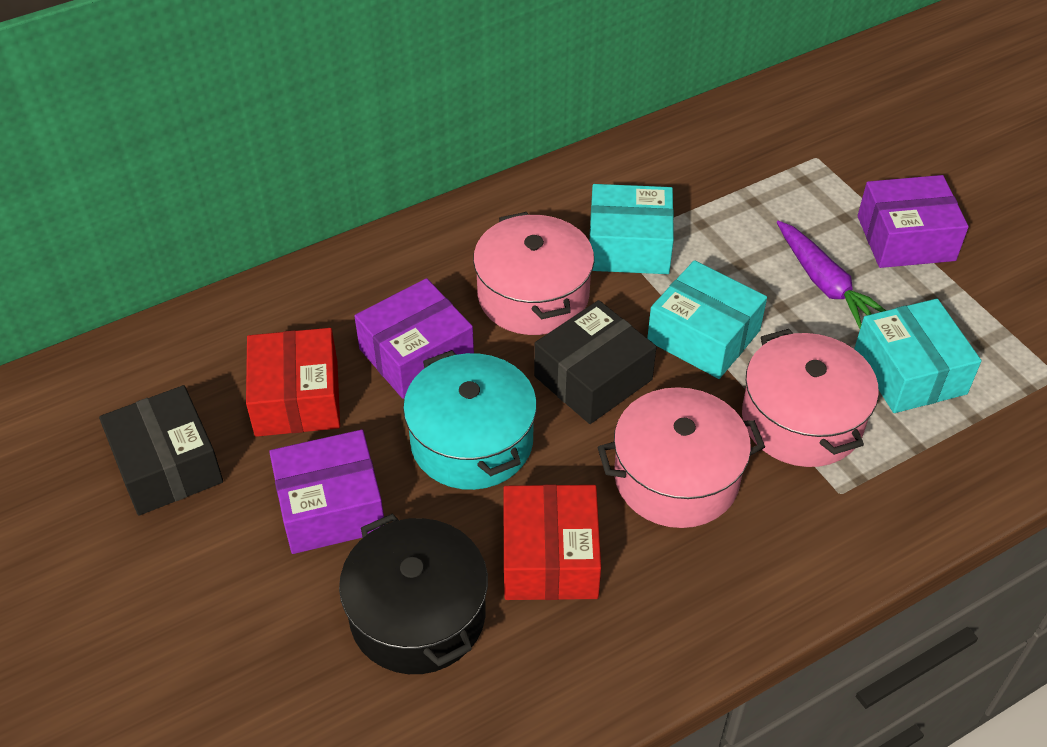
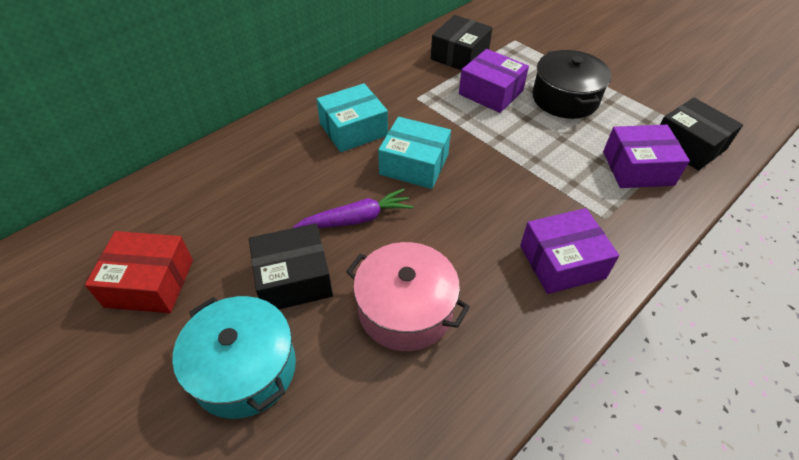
black box: [99,385,223,515] [534,300,656,424] = 2 -> [249,223,333,310] [431,15,493,70] [660,98,743,171] = 3
pink pot: [473,212,594,335] [597,387,765,528] [742,329,879,467] = 3 -> [346,242,470,351] = 1
red box: [246,328,340,437] [503,484,601,600] = 2 -> [85,231,193,313] = 1
turquoise box: [589,184,674,274] [647,260,767,379] [854,299,982,413] = 3 -> [317,83,388,152] [378,117,451,189] = 2

